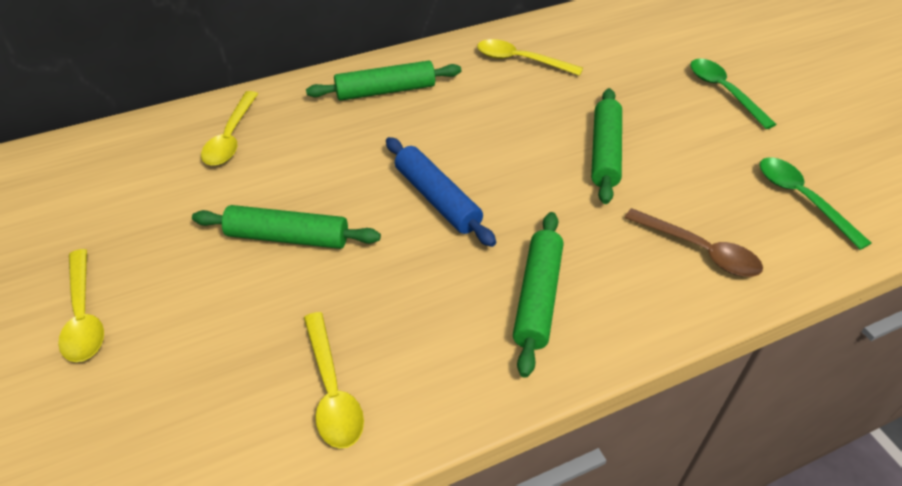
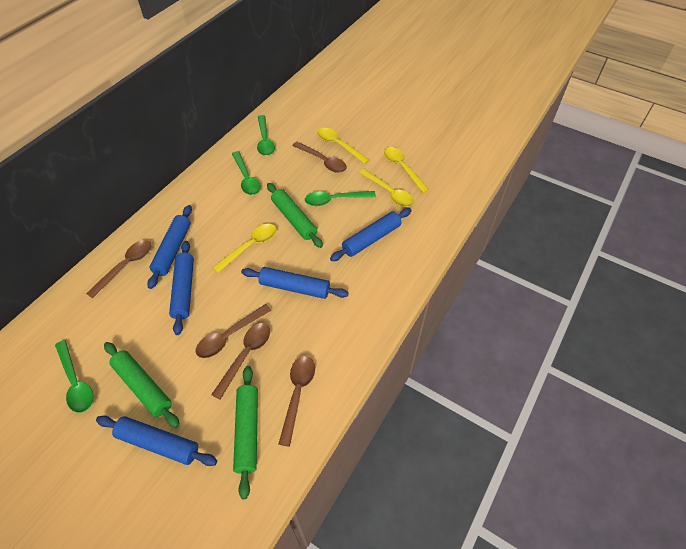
blue rolling pin: [386,137,496,247] = 1 -> [96,415,217,466] [147,205,192,289] [169,241,194,335] [241,267,349,299] [330,208,412,261] = 5
brown spoon: [624,208,763,277] = 1 -> [86,240,151,298] [196,304,272,358] [211,323,270,400] [278,356,315,447] [292,142,347,173] = 5
green rolling pin: [192,205,381,249] [306,61,461,101] [513,212,563,378] [591,88,622,204] = 4 -> [104,342,180,428] [233,366,258,499] [267,183,323,248] = 3
green spoon: [690,59,777,129] [760,157,871,250] = 2 -> [55,340,93,413] [232,151,261,195] [257,115,275,156] [305,191,376,206] = 4

